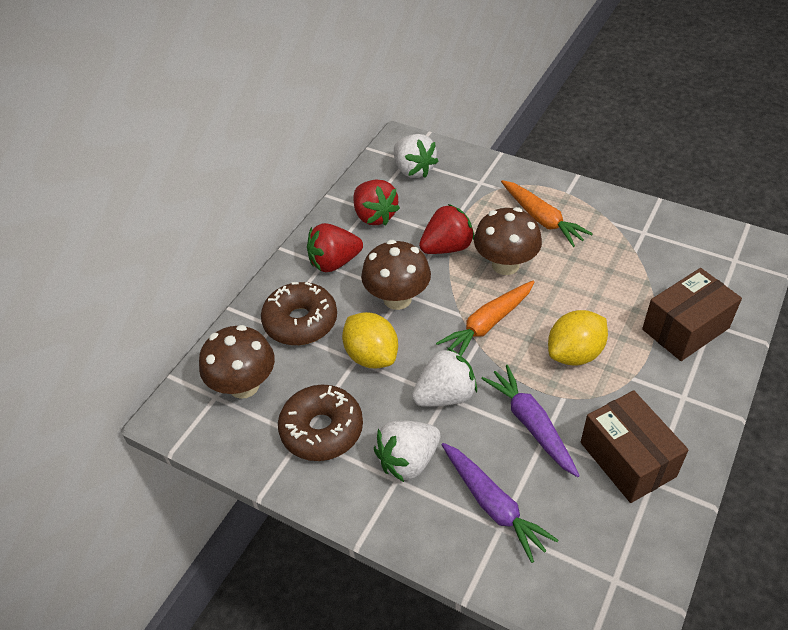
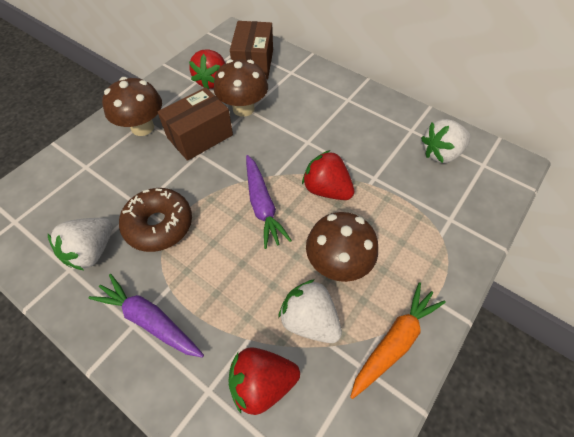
brown donut: [261,282,337,345] [278,385,363,461] = 2 -> [119,188,192,252] = 1
orange carrot: [436,281,534,356] [501,180,593,247] = 2 -> [350,282,446,399] = 1
yellow lemon: [342,312,398,368] [548,310,608,366] = 2 -> none = 0

